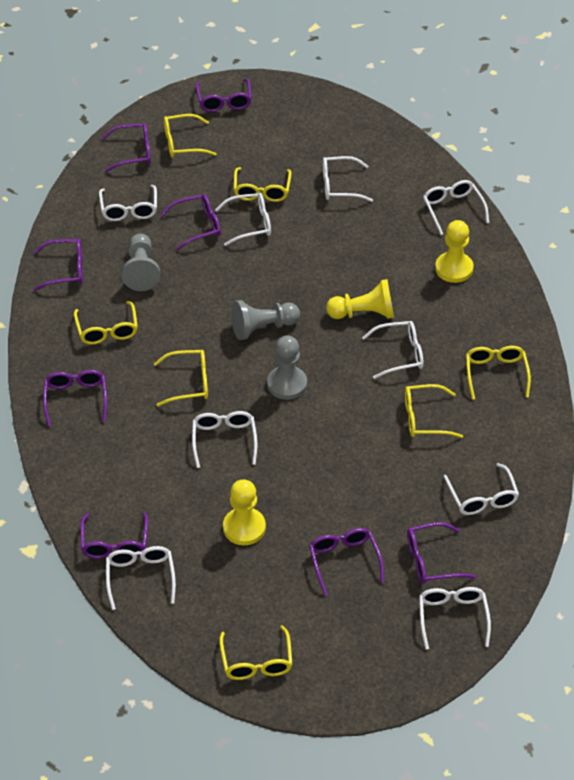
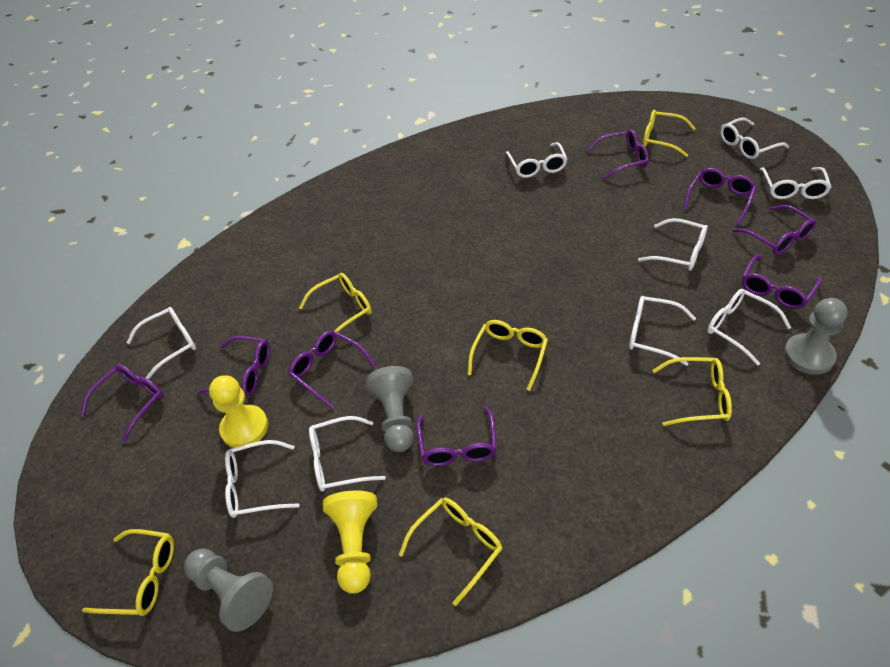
yellow glasses: [74,301,138,345] [154,350,208,407] [164,114,217,157] [219,625,292,680] [234,167,292,202] [405,384,463,438] [466,346,531,400] = 7 -> [82,529,174,616] [299,273,372,332] [399,498,503,606] [468,320,548,391] [643,110,696,157] [652,357,732,426] = 6
yellow pawn: [223,479,266,545] [326,279,394,319] [435,220,474,283] = 3 -> [209,375,268,448] [323,490,377,594] = 2

